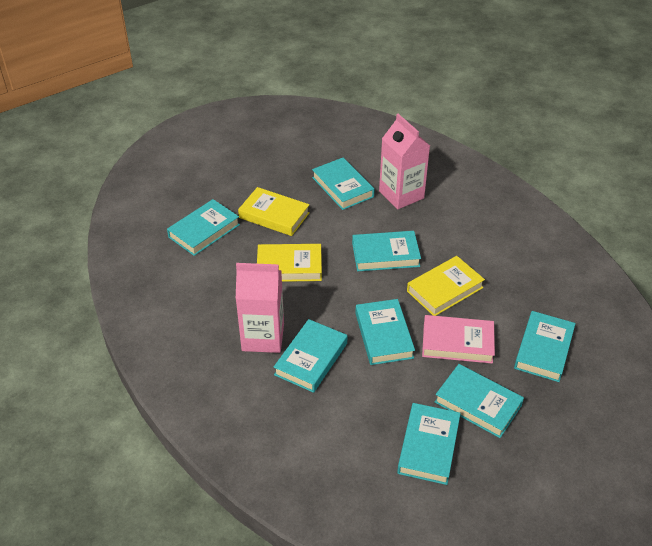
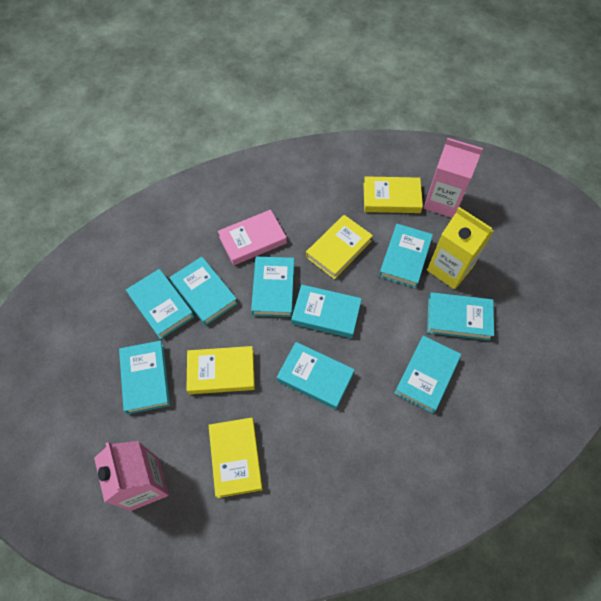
turquoise book: [167,199,240,256] [274,319,347,393] [312,158,375,210] [352,231,421,271] [355,299,415,365] [397,403,461,485] [435,364,524,438] [514,311,576,382] = 8 -> [119,341,170,414] [126,269,194,339] [170,257,238,326] [251,257,294,317] [277,342,355,410] [291,285,362,338] [379,224,433,288] [394,336,461,413] [427,292,494,341] = 9
yellow book: [238,187,310,236] [257,244,322,282] [407,256,485,316] = 3 -> [186,346,255,394] [209,418,263,498] [306,215,373,279] [363,176,423,213] = 4
yellow carton: none = 0 -> [427,207,494,290] = 1

